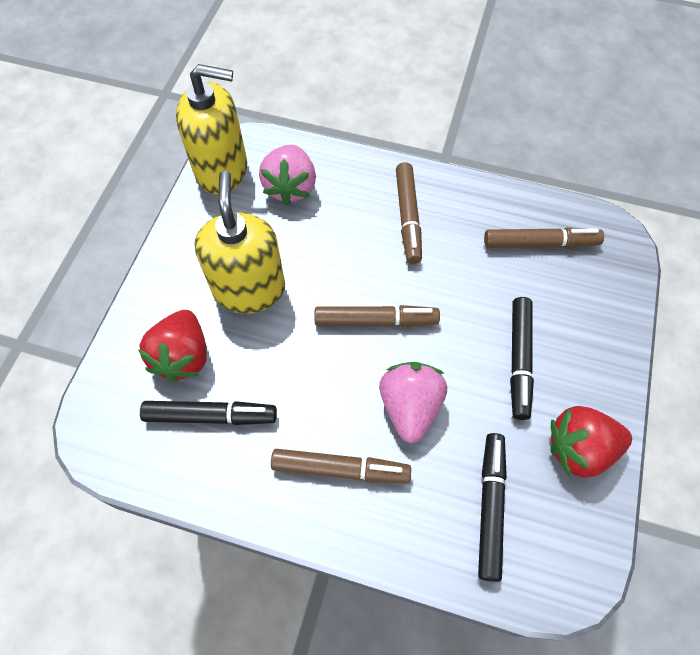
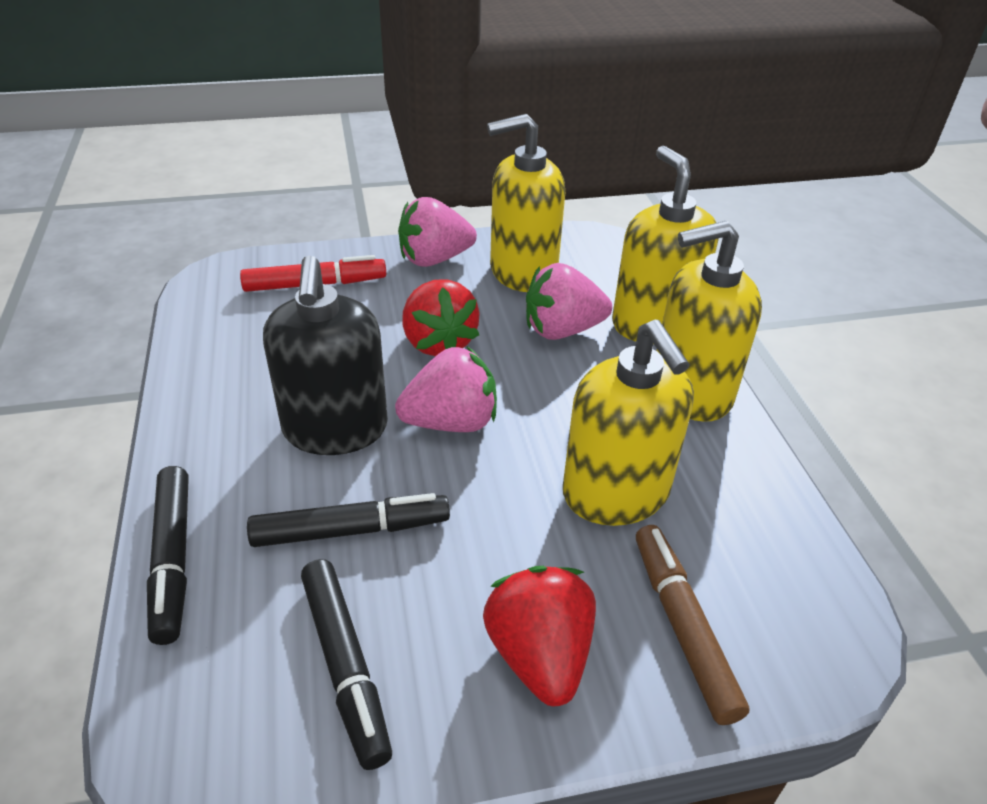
black soap dispenser: none = 0 -> [263,255,388,455] = 1
brown marker: [271,449,411,483] [314,305,440,327] [396,162,422,264] [484,227,604,248] = 4 -> [636,525,749,725] = 1
pink strawberry: [259,145,316,205] [379,362,447,443] = 2 -> [395,347,497,432] [398,197,477,267] [526,263,612,340] = 3
red marker: none = 0 -> [240,255,386,292] = 1
yellow soap dispenser: [176,64,247,194] [194,171,285,314] = 2 -> [487,114,565,292] [563,320,694,526] [612,146,719,344] [657,221,762,422] = 4

